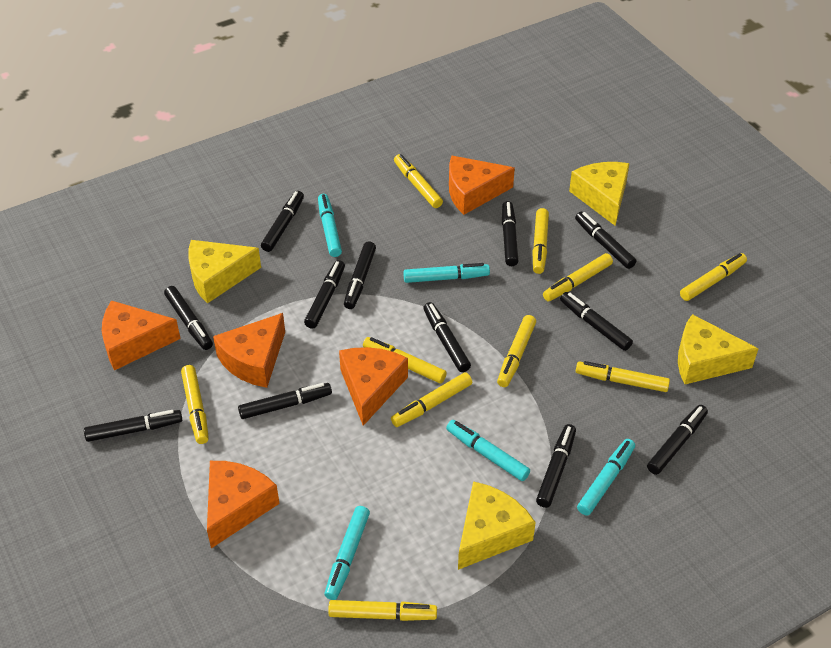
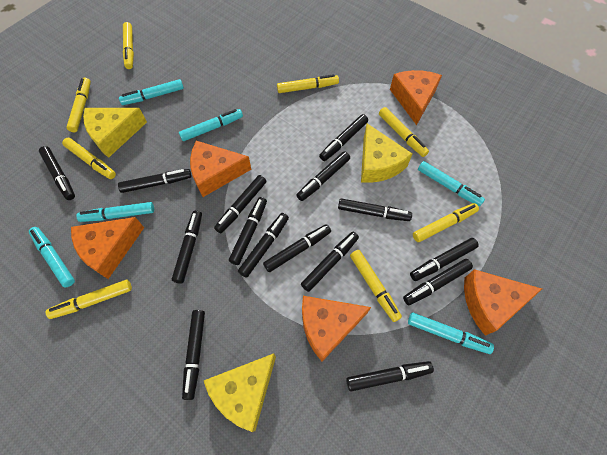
black marker: [84,410,182,442] [164,286,213,350] [238,383,332,419] [261,191,304,252] [304,260,345,329] [344,241,376,309] [423,302,471,372] [502,201,518,266] [536,424,576,508] [560,292,633,351] [575,212,636,269] [647,405,708,475] = 12 -> [39,146,75,200] [118,169,192,193] [172,210,202,283] [182,310,205,400] [214,175,266,233] [229,197,267,265] [238,213,289,278] [263,224,331,272] [296,151,350,201] [301,232,359,292] [319,114,368,161] [338,198,412,221] [346,361,434,391] [403,259,473,305] [410,238,479,281] = 15
turquoise marker: [318,194,342,257] [324,506,370,600] [403,263,490,283] [446,420,530,481] [577,439,635,516] = 5 -> [29,227,75,288] [77,202,154,222] [119,79,184,105] [179,109,243,141] [408,313,494,354] [418,161,485,206] = 6
yellow cheese: [188,240,261,303] [458,481,536,570] [569,162,630,226] [678,314,759,384] = 4 -> [83,108,147,158] [204,354,276,432] [361,123,412,183] = 3
yellow marker: [181,365,209,444] [328,600,437,621] [363,337,447,383] [391,372,472,427] [394,154,443,208] [497,315,536,387] [532,208,549,274] [543,253,613,301] [576,361,670,392] [680,253,747,301] = 10 -> [46,280,132,319] [62,138,116,179] [66,78,91,132] [123,22,134,69] [277,74,339,93] [350,250,402,322] [379,107,429,157] [413,203,479,242] = 8

